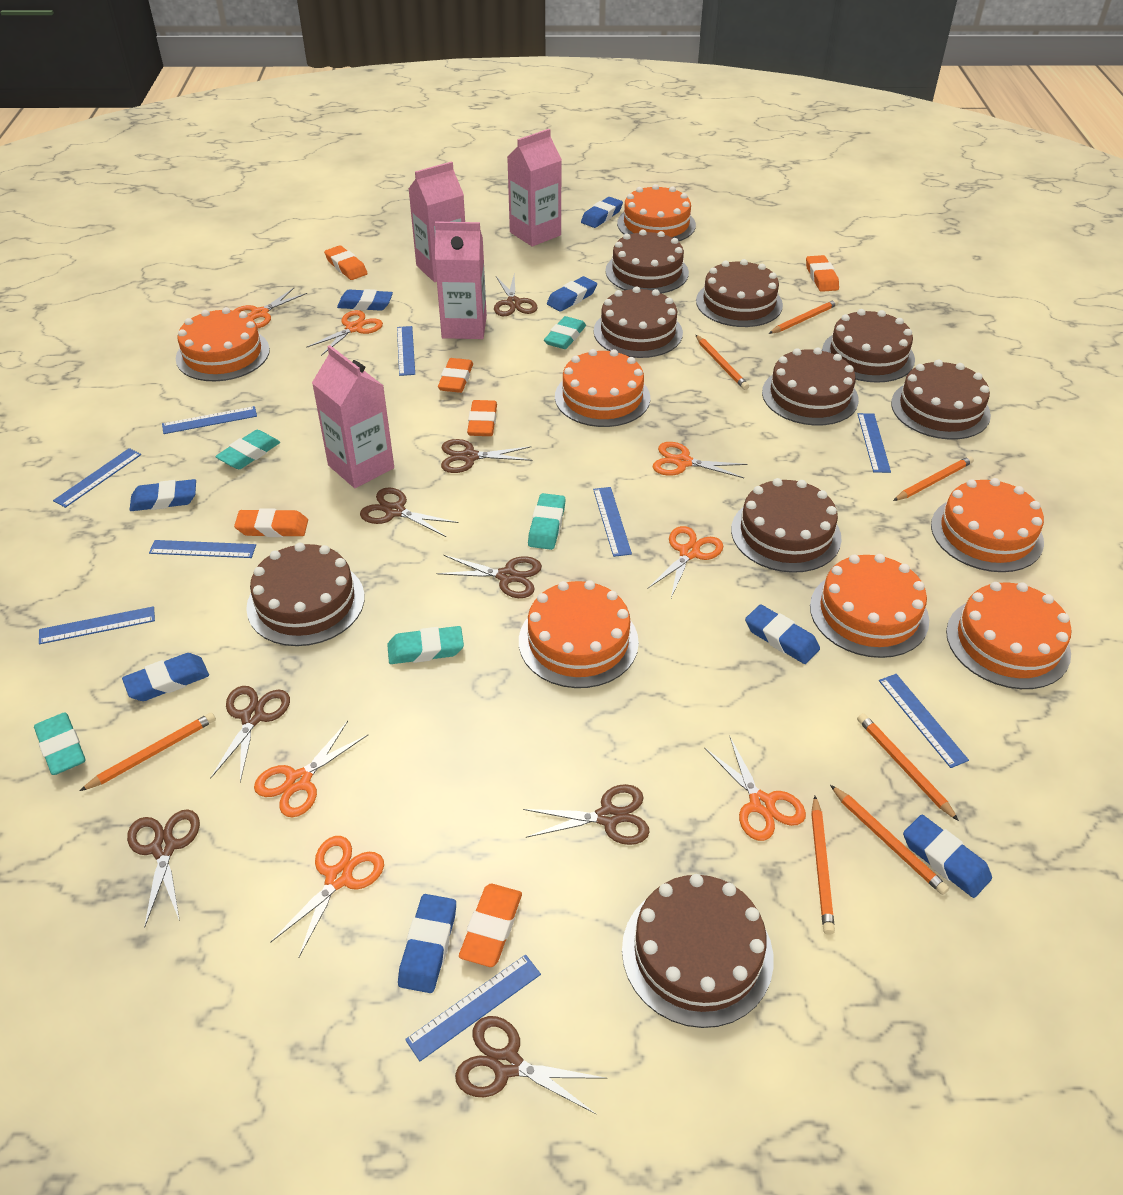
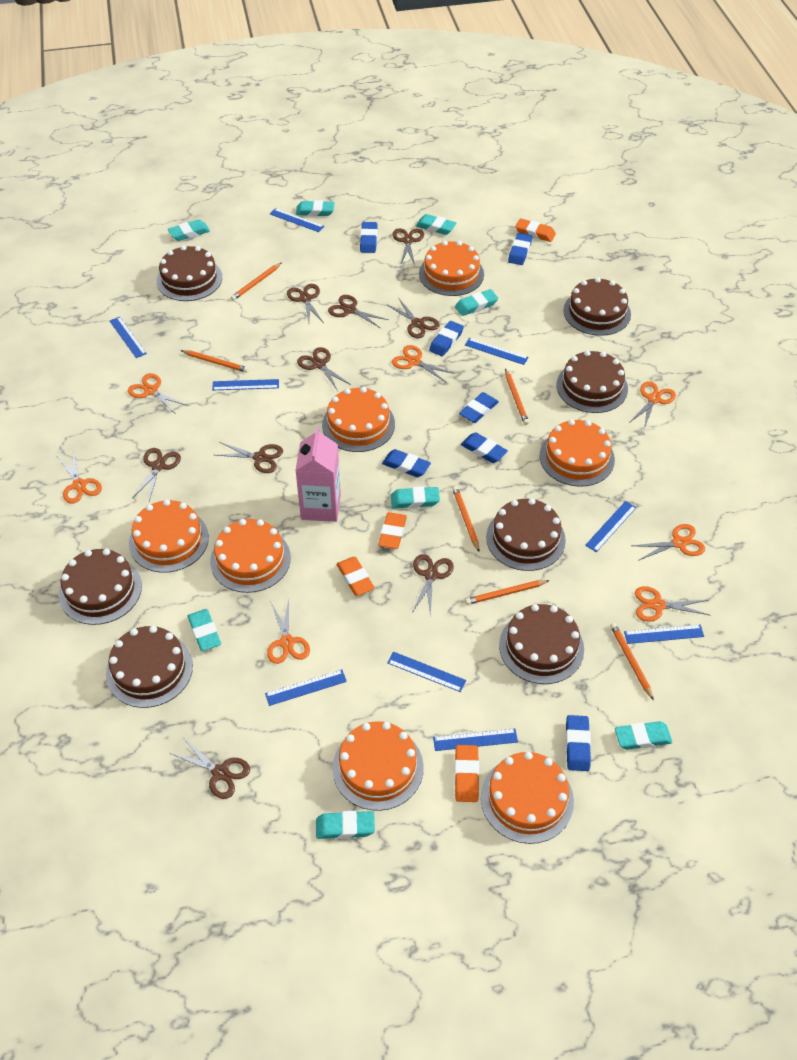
blue eraser: [122,653,209,701] [130,479,196,511] [337,289,393,311] [398,894,456,993] [547,276,597,312] [581,197,623,228] [745,604,820,664] [903,815,992,898] = 8 -> [360,222,378,253] [382,449,431,477] [429,321,464,356] [459,392,499,423] [461,432,508,463] [508,233,532,265] [566,715,591,771] = 7
brown cake: [246,543,365,646] [594,286,683,358] [605,230,689,293] [622,874,774,1028] [696,259,783,327] [731,478,842,573] [762,347,859,426] [822,309,915,383] [891,360,991,440] = 9 -> [59,549,142,625] [106,626,193,708] [156,245,222,301] [486,498,566,571] [499,604,584,684] [556,350,628,413] [563,277,631,336] = 7
brown scissors: [127,809,200,928] [210,686,290,782] [360,487,459,537] [436,555,542,598] [441,439,532,473] [455,1016,608,1115] [494,275,538,316] [523,784,650,845] = 8 -> [133,448,181,501] [170,738,250,799] [216,442,283,473] [287,284,324,323] [297,347,351,391] [328,295,389,328] [386,299,440,338] [392,228,424,265] [412,554,454,616] = 9
orange eraser: [234,508,308,537] [324,245,368,280] [438,358,473,393] [459,884,522,967] [467,400,497,436] [806,255,839,292] = 6 -> [336,557,375,596] [378,512,407,549] [455,745,479,802] [515,218,556,242] = 4
orange pencil: [80,713,216,791] [696,335,749,390] [768,299,838,334] [811,796,835,935] [830,785,949,895] [857,713,959,821] [893,456,974,501] = 7 -> [180,350,249,373] [231,263,281,301] [452,486,479,552] [465,580,550,605] [505,368,529,425] [610,623,654,700] = 6
pink carton: [312,345,394,488] [409,162,465,282] [435,221,487,339] [507,129,562,247] = 4 -> [295,427,341,522] = 1
turquoise eraser: [34,712,86,775] [215,430,280,469] [387,626,464,664] [528,493,566,550] [544,316,586,349] = 5 -> [168,220,210,241] [188,609,221,651] [296,200,335,216] [316,811,375,839] [391,487,440,509] [416,214,456,235] [455,289,498,316] [615,721,672,750] = 8

